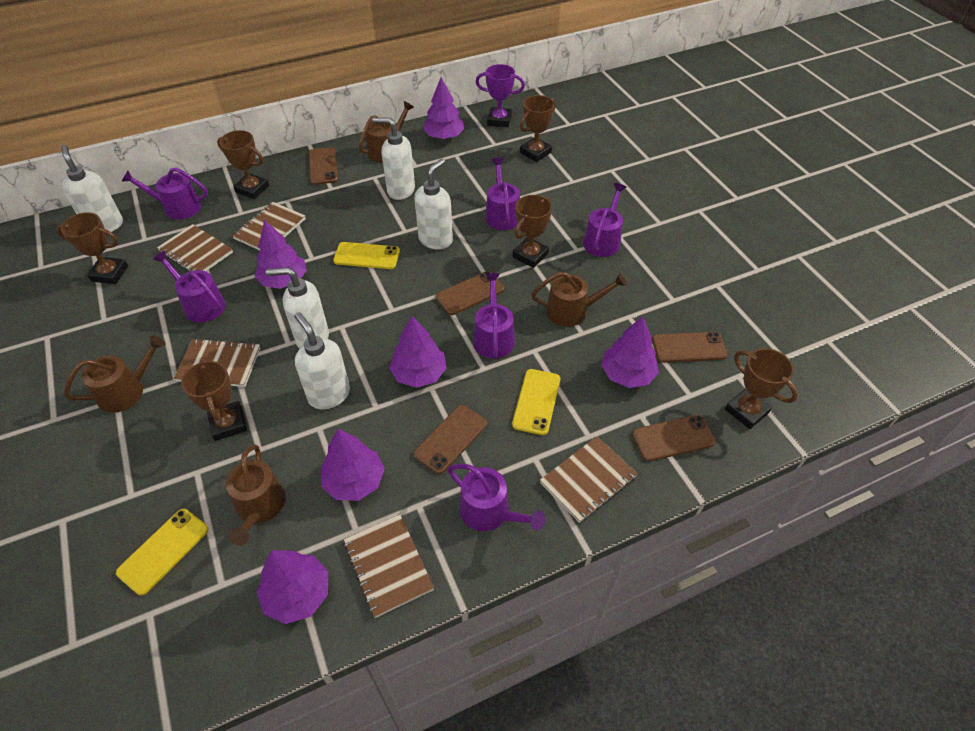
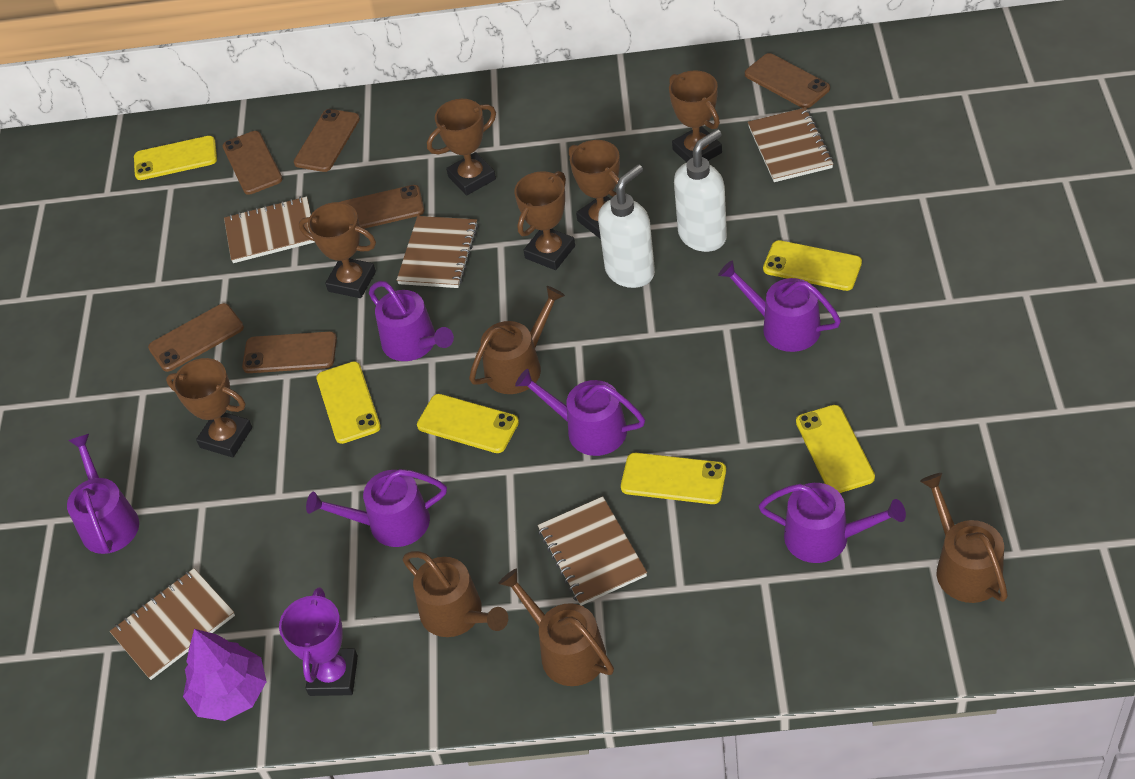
brown phone: [309,147,338,185] [413,405,487,474] [436,271,504,315] [632,415,716,462] [652,332,728,362] = 5 -> [148,303,244,372] [223,131,282,195] [242,331,337,373] [294,109,360,172] [341,185,424,229] [745,53,830,108] = 6
purple tree: [255,220,307,289] [257,550,328,624] [321,428,385,501] [389,316,447,388] [423,77,465,139] [601,316,659,388] = 6 -> [183,629,267,721] = 1
white soap dispenser: [61,145,123,232] [266,267,329,349] [294,312,350,410] [372,117,415,200] [414,159,453,250] = 5 -> [598,164,655,288] [674,129,727,252] = 2
yellow phone: [116,509,209,595] [333,242,400,269] [512,369,560,435] = 3 -> [134,136,217,180] [317,361,381,444] [417,394,519,453] [621,453,726,504] [763,240,862,291] [796,405,875,493] = 6

